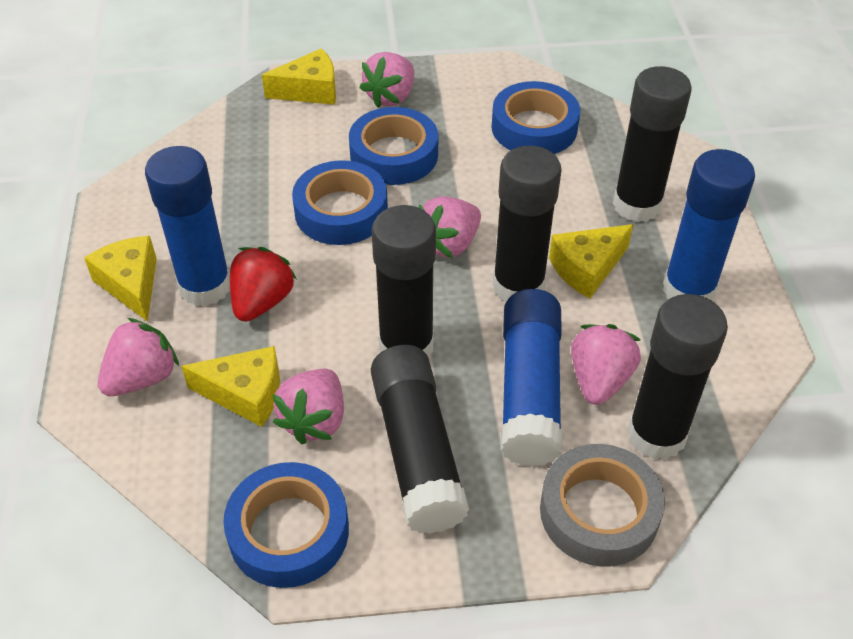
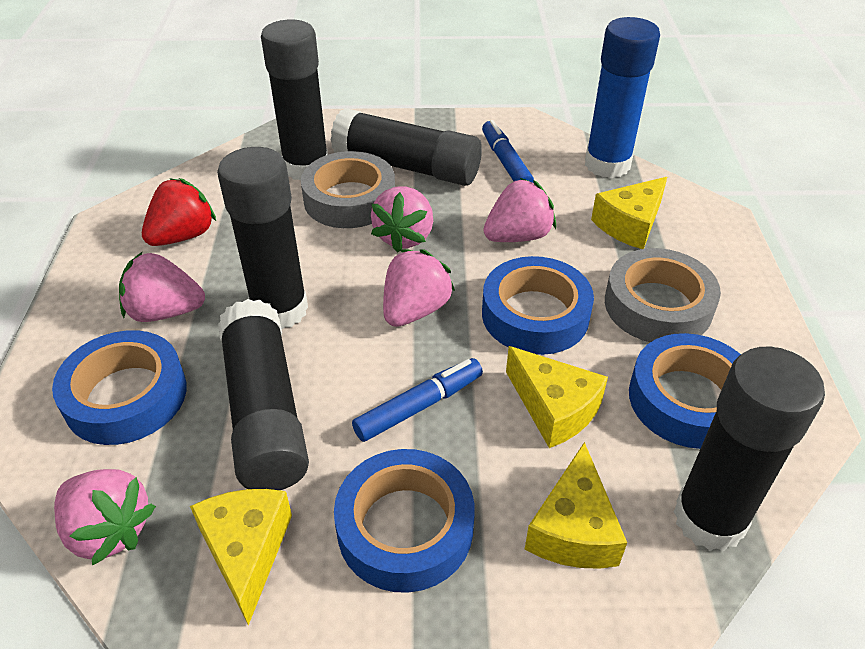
blue glue stick: [145,146,230,306] [501,289,562,467] [663,149,755,301] = 3 -> [585,17,660,178] = 1
blue marker: none = 0 -> [352,358,483,442] [482,120,534,183] = 2
grey tape: [540,444,665,567] = 1 -> [301,151,395,228] [605,248,721,342] = 2

